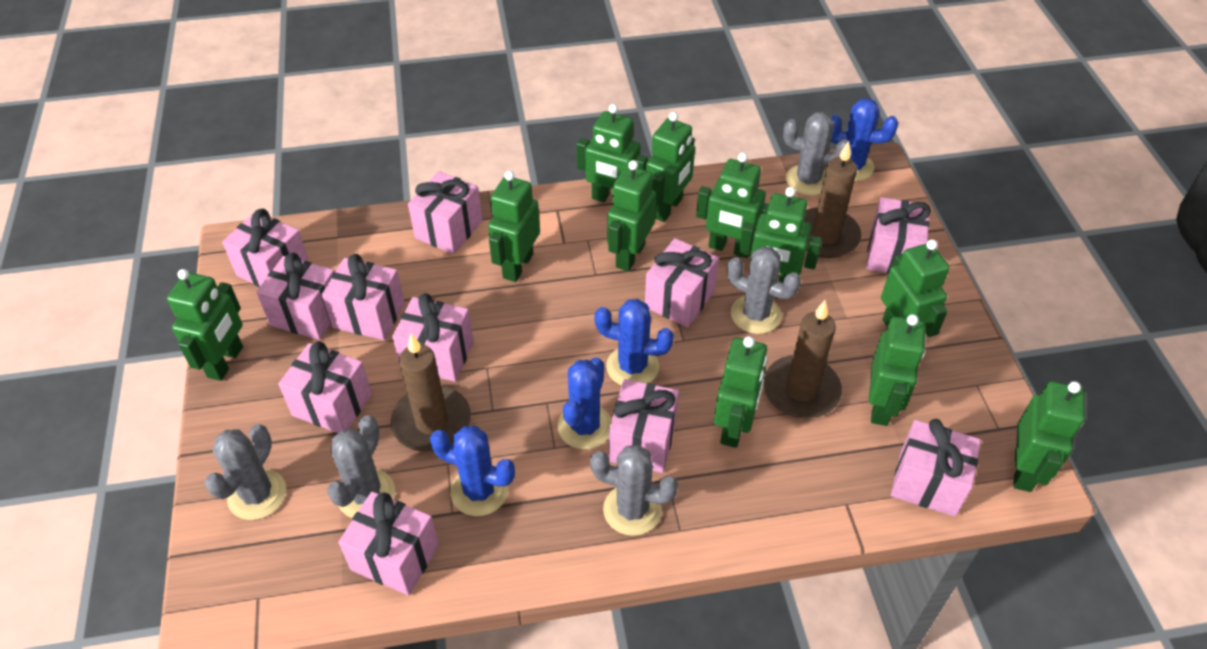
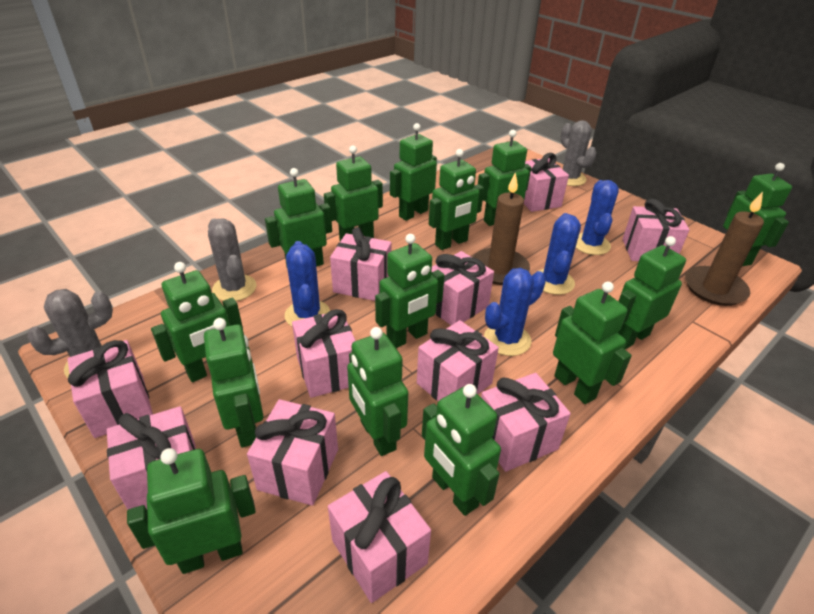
brown candle: [391,334,471,452] [764,300,842,418] [804,141,862,258] = 3 -> [472,172,530,285] [685,192,764,306] = 2
green robot: [167,269,243,381] [488,171,540,282] [576,104,647,203] [607,160,656,271] [646,112,695,222] [696,153,769,258] [714,336,768,448] [739,187,822,283] [869,314,926,426] [881,240,950,337] [1013,381,1085,492] = 11 -> [127,448,256,574] [151,262,243,382] [204,318,263,447] [265,168,332,267] [324,145,383,241] [347,327,408,456] [375,234,445,348] [390,123,437,221] [422,384,501,516] [429,149,484,250] [478,130,531,226] [553,282,632,404] [618,236,686,349] [723,163,792,266] = 14
grey cactus: [204,424,286,520] [327,415,395,518] [590,445,678,536] [727,246,801,334] [783,112,851,196] = 5 -> [27,289,113,378] [208,219,256,301] [561,120,597,186] = 3

